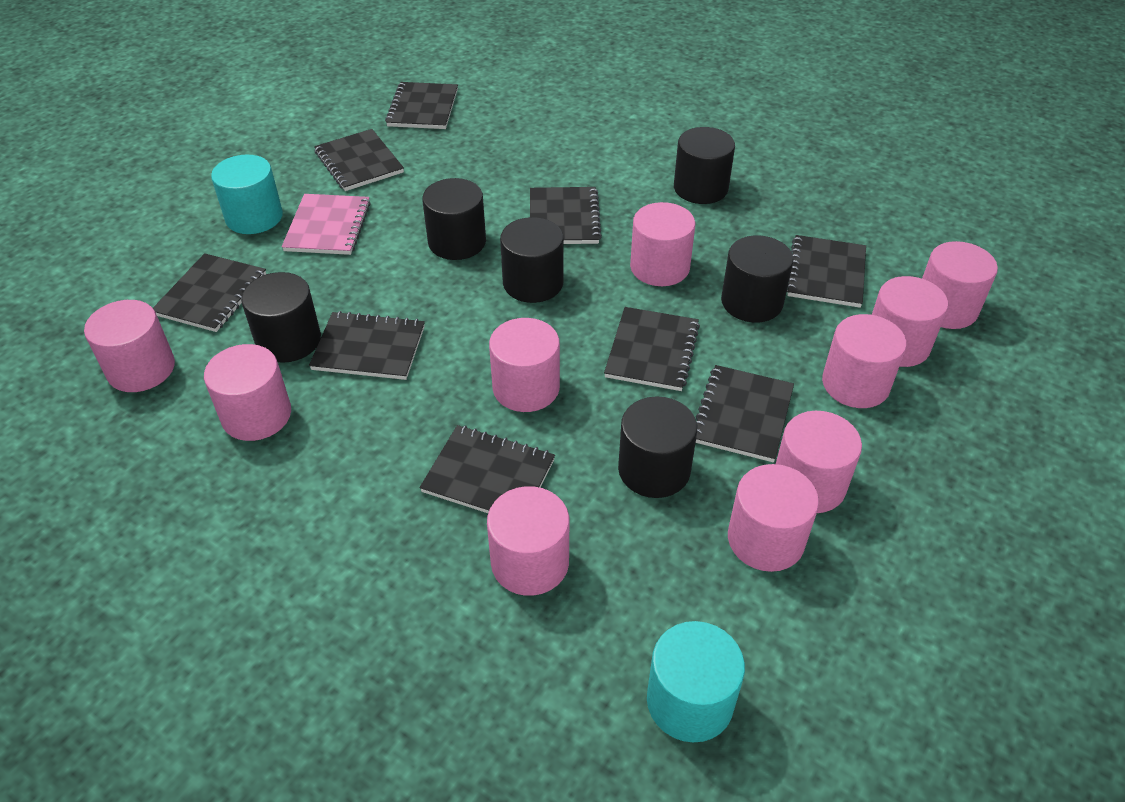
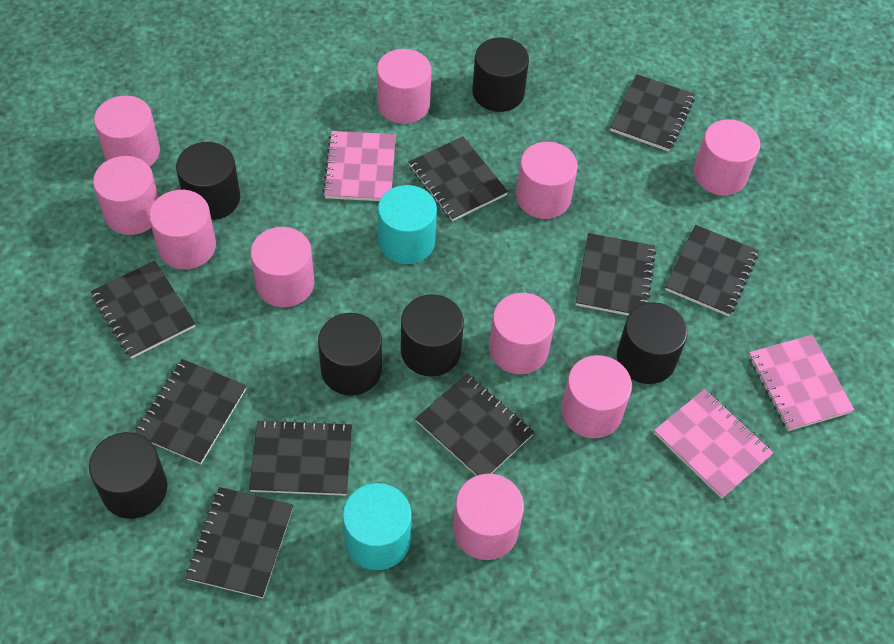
pink notebook: [282,194,371,255] = 1 -> [323,131,396,201] [654,389,773,499] [748,335,855,431] = 3

